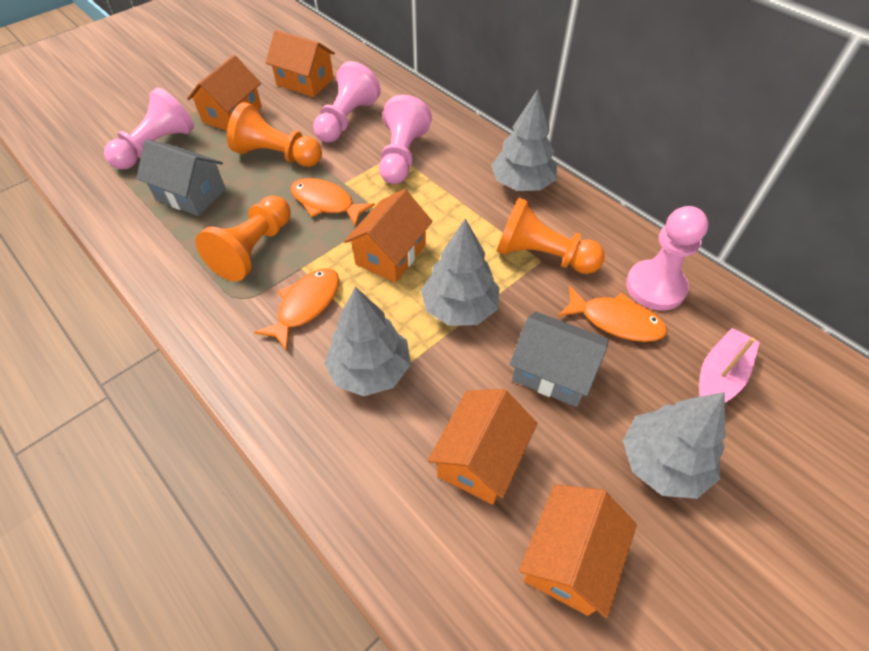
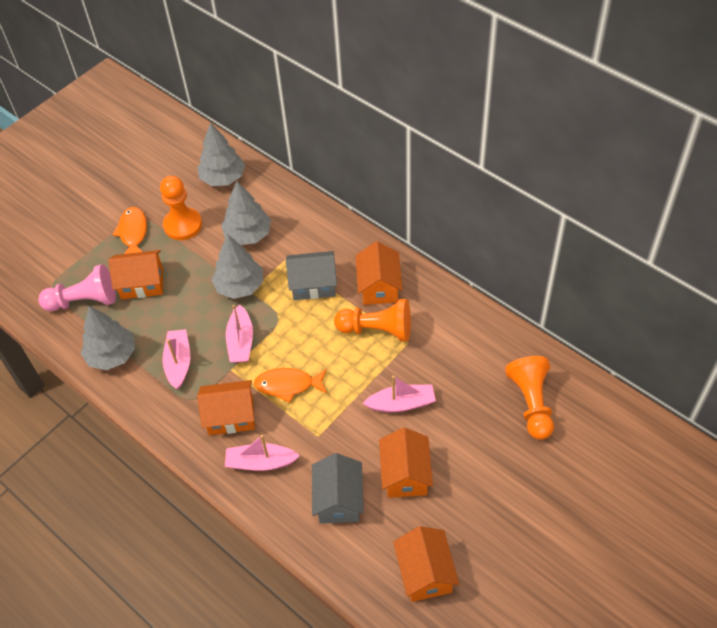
orange fish: [254,268,339,350] [291,178,375,227] [558,286,667,342] = 3 -> [112,207,147,254] [254,368,327,403] = 2
pink boat: [699,328,760,403] = 1 -> [163,329,190,390] [225,435,300,471] [226,304,253,363] [363,376,436,412] = 4
pink pawn: [104,88,194,169] [313,61,381,143] [379,95,432,184] [626,206,708,310] = 4 -> [38,264,116,311] = 1

